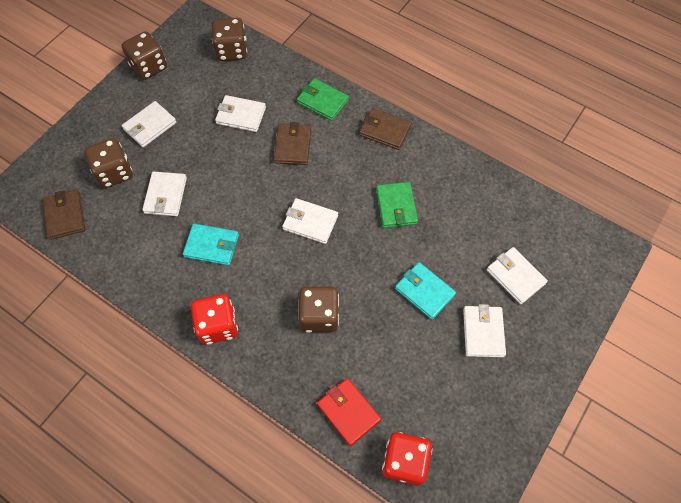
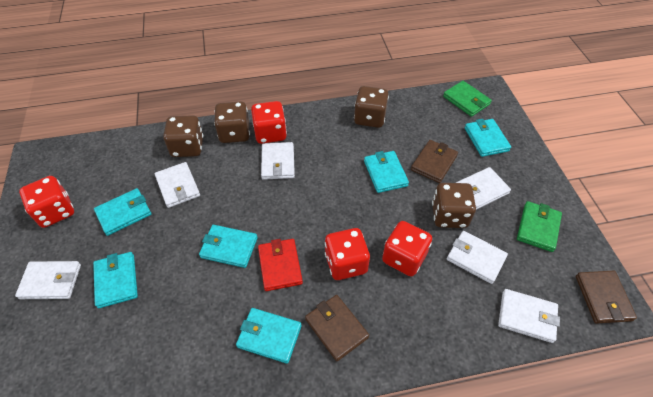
red dice: [191,294,238,345] [382,432,432,486] = 2 -> [19,176,74,228] [251,101,287,144] [325,228,370,280] [382,221,432,276] = 4
turquoise wallet: [183,223,239,265] [395,262,456,320] = 2 -> [93,252,138,308] [94,188,151,236] [199,225,258,268] [236,308,302,364] [364,151,409,193] [465,119,511,157] = 6

